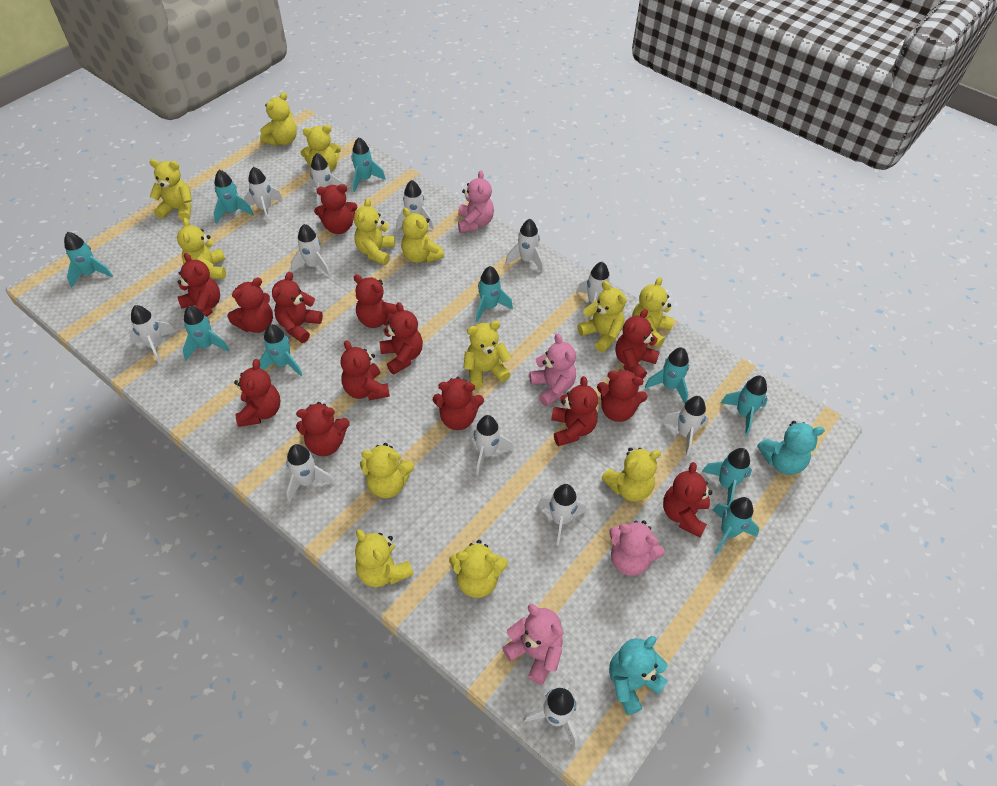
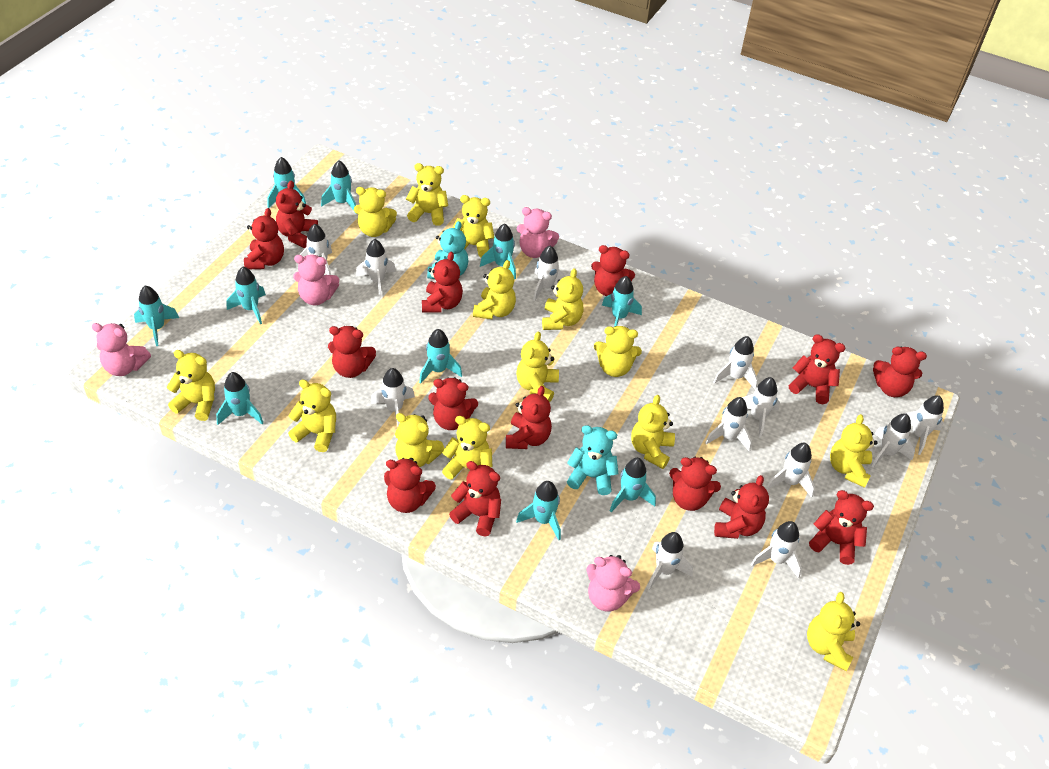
yellow teddy bear: [149,159,192,221] [177,218,226,279] [260,92,297,146] [301,125,341,172] [354,198,395,265] [355,529,414,587] [360,443,414,498] [401,208,444,263] [449,540,508,598] [463,321,511,389] [577,281,627,352] [601,448,661,502] [632,277,674,348] = 13 -> [167,350,215,421] [288,380,336,452] [354,187,397,237] [395,413,445,467] [406,163,448,226] [442,416,493,479] [453,195,494,258] [473,260,516,319] [516,332,559,402] [542,268,583,330] [594,326,642,377] [631,395,675,469] [807,592,860,671] [830,414,878,488] = 14

